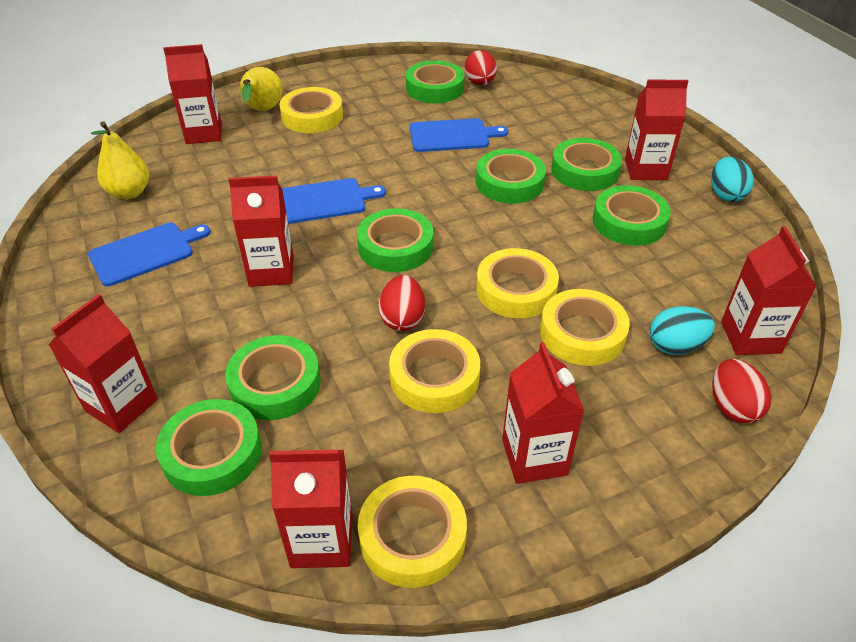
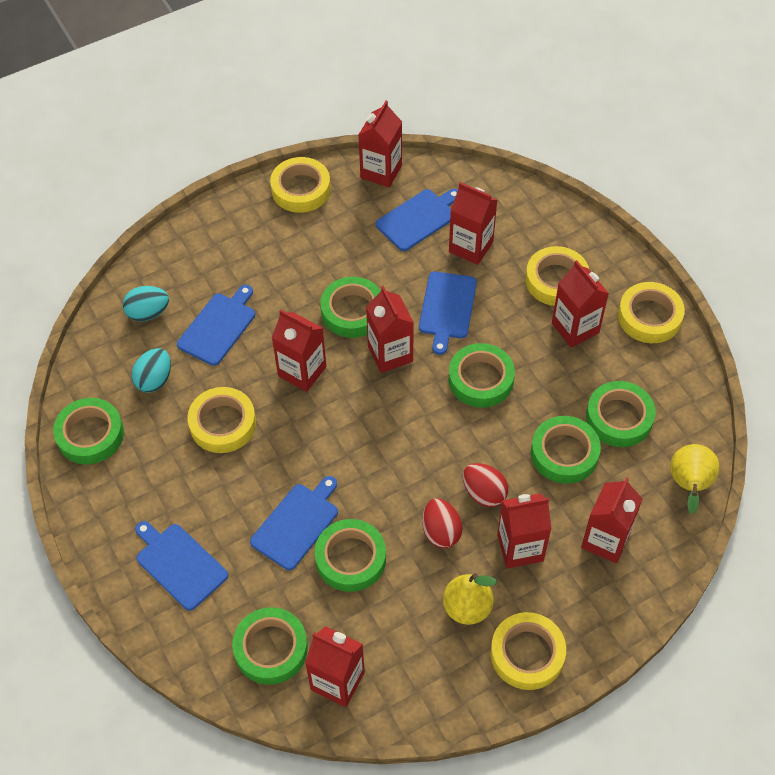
blue cutting board: [88,223,211,286] [282,178,386,224] [410,118,508,152] = 3 -> [135,521,228,611] [177,285,255,366] [250,476,338,570] [376,189,458,251] [419,271,477,355] = 5
red carton: [49,294,158,433] [163,44,222,144] [228,175,294,287] [269,450,353,568] [502,342,585,484] [625,79,689,180] [721,226,816,355] = 7 -> [272,310,326,392] [305,626,365,707] [359,101,402,187] [366,286,414,373] [449,182,497,265] [497,493,551,568] [552,260,609,348] [581,478,642,563] = 8
red egg: [379,275,425,331] [465,50,497,85] [713,359,772,424] = 3 -> [422,498,463,548] [463,463,508,507] = 2

